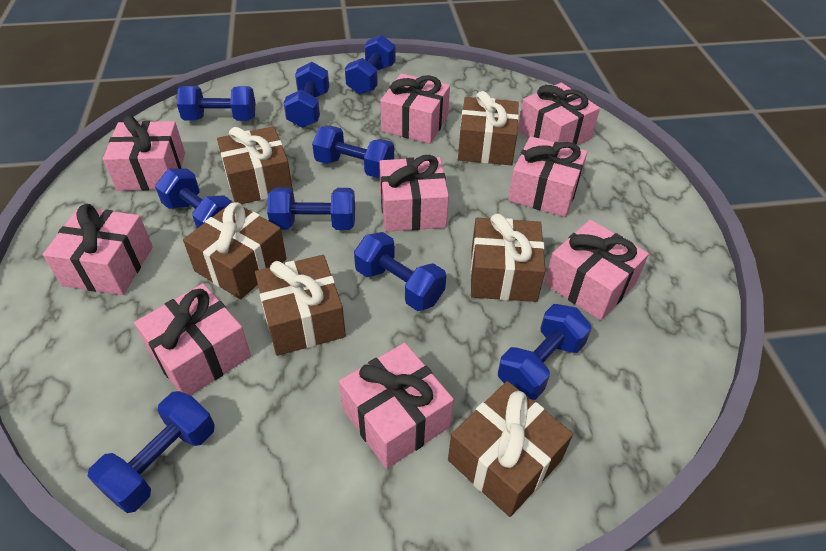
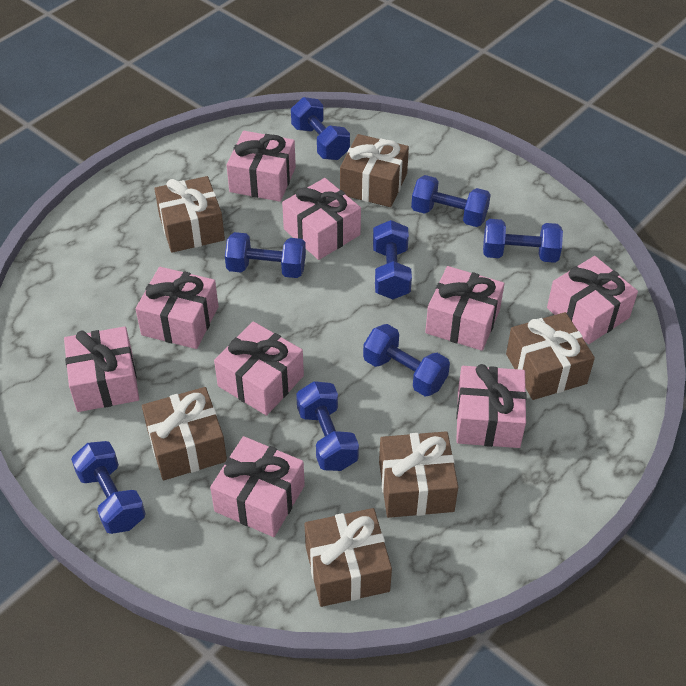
blue dumbbell: [88,391,215,513] [155,169,233,228] [177,86,256,121] [267,187,355,230] [284,62,329,128] [312,125,394,178] [345,35,396,94] [354,232,446,311] [498,304,592,400] = 9 -> [71,441,146,534] [225,232,306,278] [291,97,350,160] [296,381,359,471] [363,324,450,397] [373,220,412,299] [411,175,491,227] [483,219,563,263] = 8

